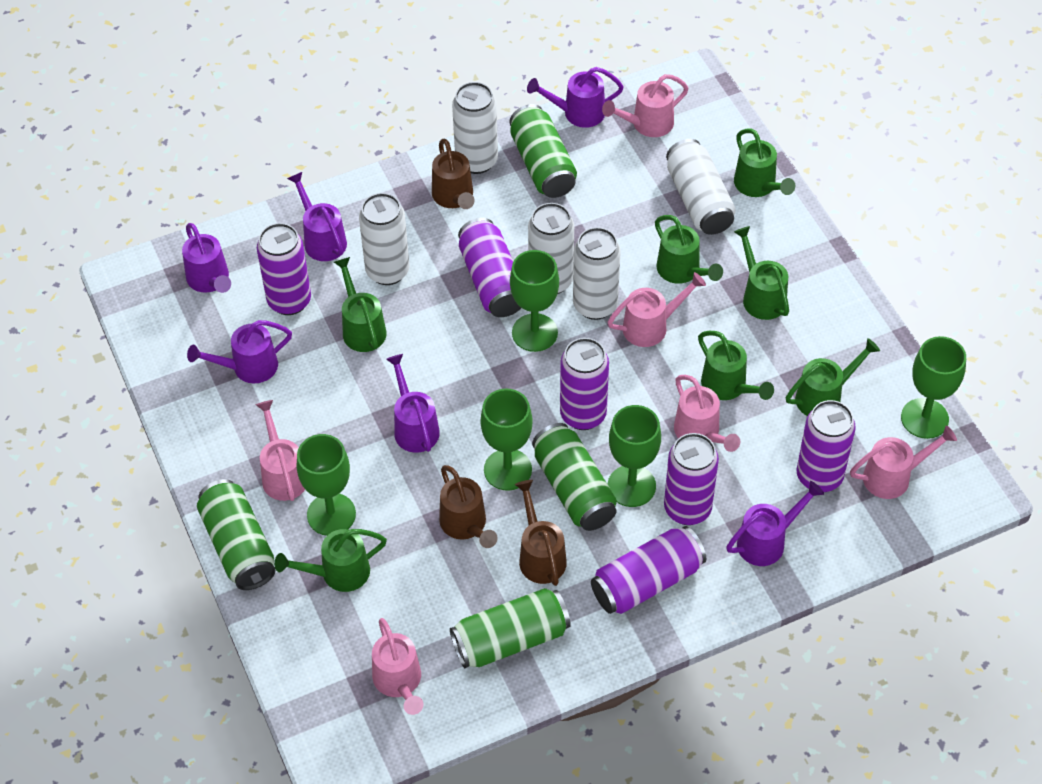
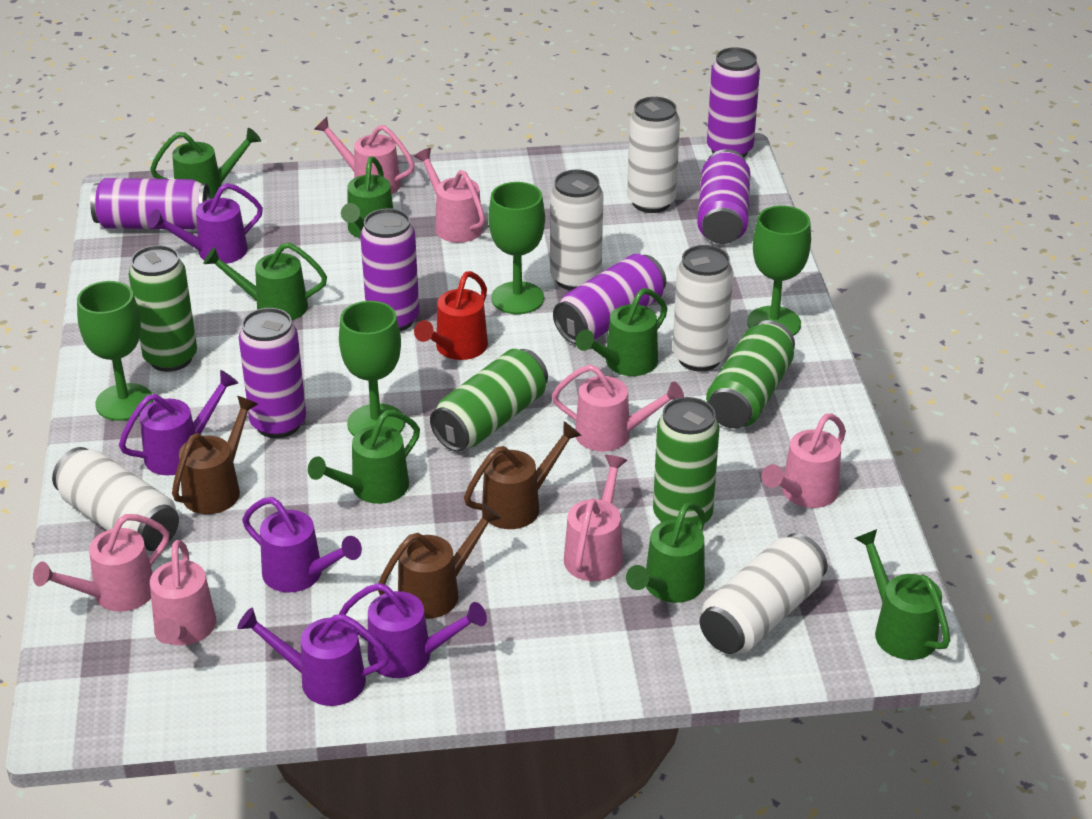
green goblet: [297,434,356,536] [481,388,533,491] [510,250,559,352] [608,405,661,507] [901,336,966,439] = 5 -> [77,281,153,421] [339,301,405,436] [488,182,545,314] [747,206,811,336] = 4
pink watering can: [256,400,305,501] [372,618,424,715] [602,74,688,137] [608,272,706,347] [674,375,740,452] [850,426,957,499] = 6 -> [33,514,169,612] [150,540,216,645] [314,117,415,194] [414,148,485,243] [552,365,684,452] [564,455,628,581] [761,413,846,508] = 7
purple watering can: [182,223,231,293] [187,320,292,383] [287,172,347,261] [386,354,440,453] [527,67,624,128] [726,481,824,566] = 6 -> [119,370,238,475] [148,183,263,264] [237,608,390,706] [242,497,362,592] [339,583,487,678] = 5
red watering can: none = 0 -> [414,271,488,360] = 1

